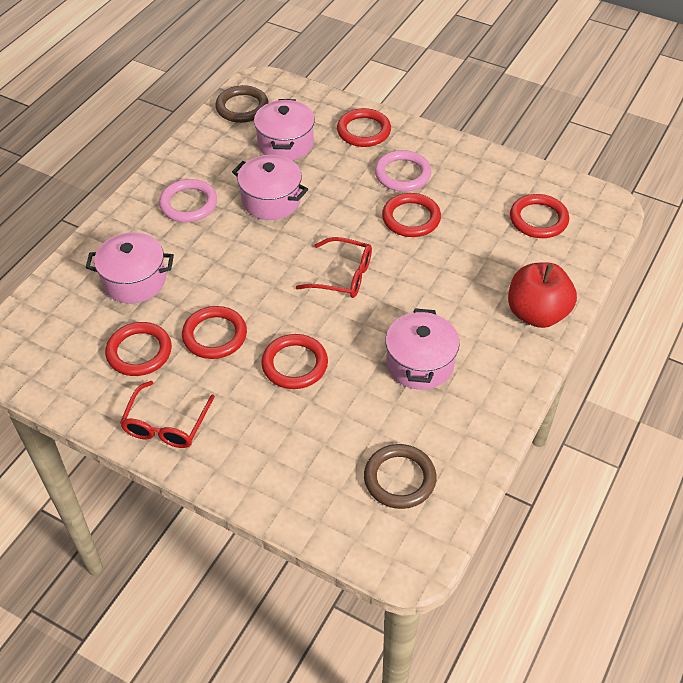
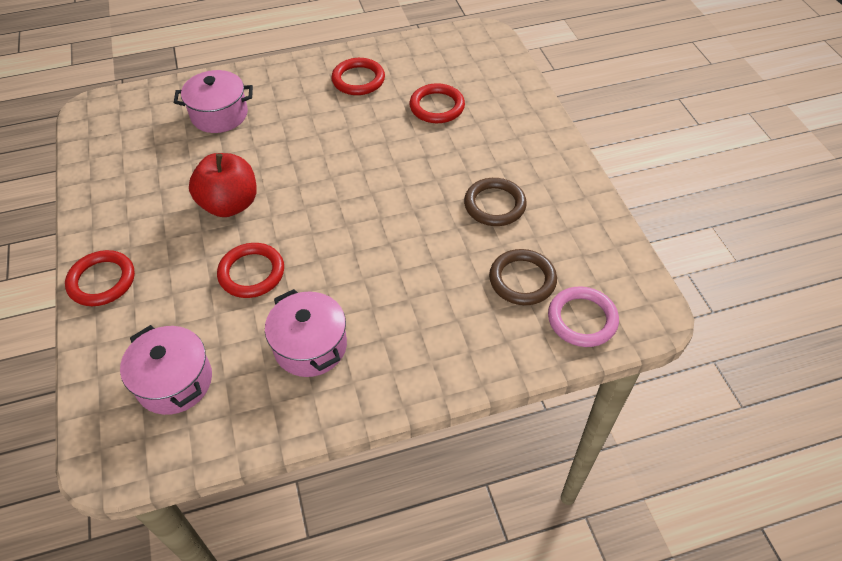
pink pot: [85,232,174,304] [232,155,308,220] [254,99,315,160] [385,308,460,390] = 4 -> [120,325,212,415] [174,70,253,133] [265,289,347,377] = 3
pink ring: [159,179,217,222] [375,150,431,192] = 2 -> [548,287,619,347] = 1
red glasses: [120,381,215,448] [296,237,372,298] = 2 -> none = 0
red ring: [105,322,172,376] [182,306,247,359] [261,334,328,389] [337,108,391,147] [382,193,441,237] [510,194,569,238] = 6 -> [65,250,135,306] [217,243,284,298] [331,58,385,95] [409,83,465,123] = 4

